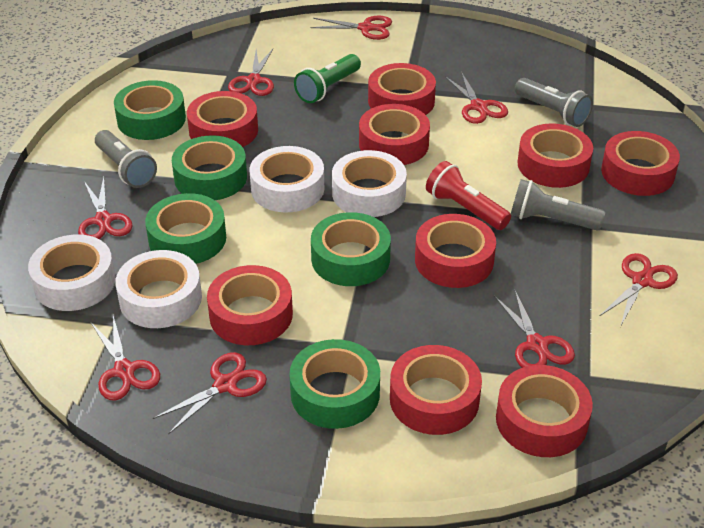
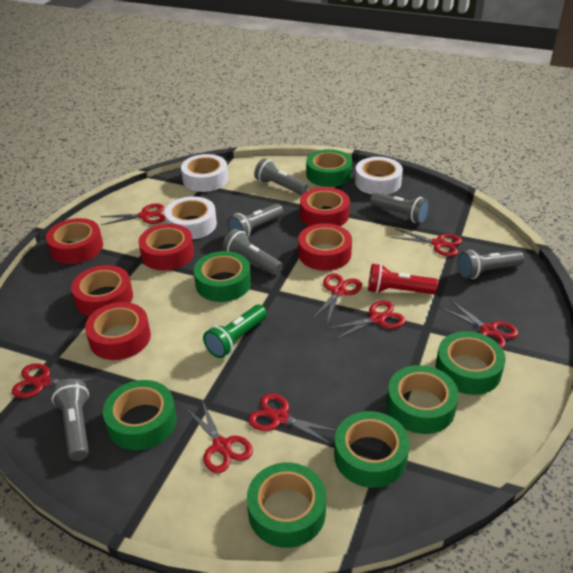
green tape: [114,80,186,140] [145,193,226,264] [172,135,247,200] [289,339,380,429] [311,212,391,286] = 5 -> [103,380,177,450] [194,251,251,302] [247,462,326,548] [306,149,352,187] [334,411,409,488] [387,365,459,434] [436,331,506,395] = 7
grey flashlight: [95,130,157,188] [511,179,605,230] [515,78,593,127] = 3 -> [52,379,89,461] [223,229,283,275] [227,204,283,237] [254,158,308,195] [370,192,430,224] [457,250,524,279] = 6
red tape: [187,91,258,147] [207,265,293,345] [359,104,430,165] [368,63,436,115] [390,345,482,435] [415,214,496,288] [496,365,593,457] [518,123,593,188] [601,131,680,196] = 9 -> [46,218,103,264] [71,265,133,316] [85,302,151,360] [138,224,194,271] [298,223,352,271] [300,187,350,226] = 6
white tape: [28,235,116,311] [115,250,202,328] [250,146,324,212] [332,150,407,217] = 4 -> [165,196,217,239] [181,154,228,192] [355,157,403,195] = 3

